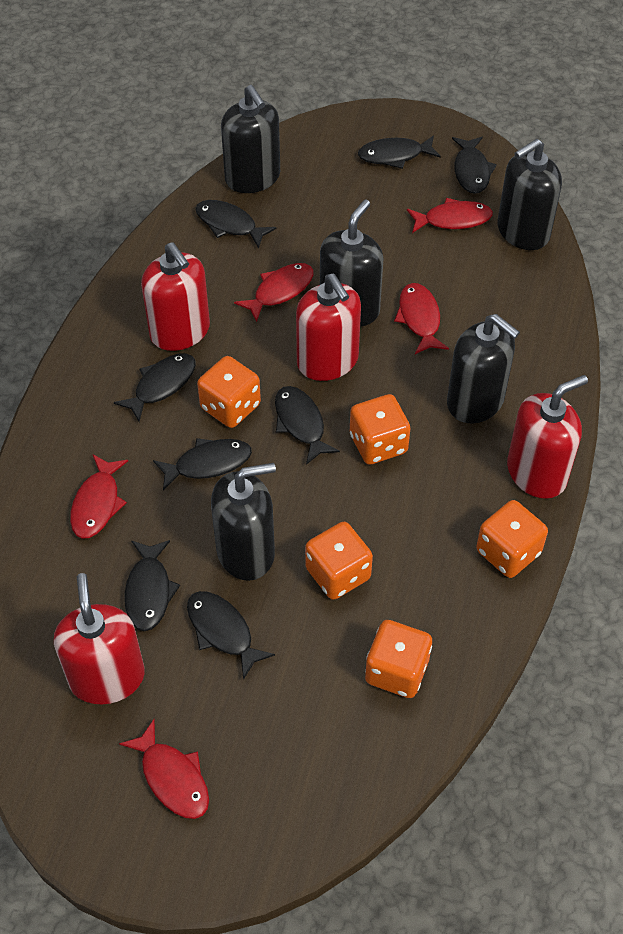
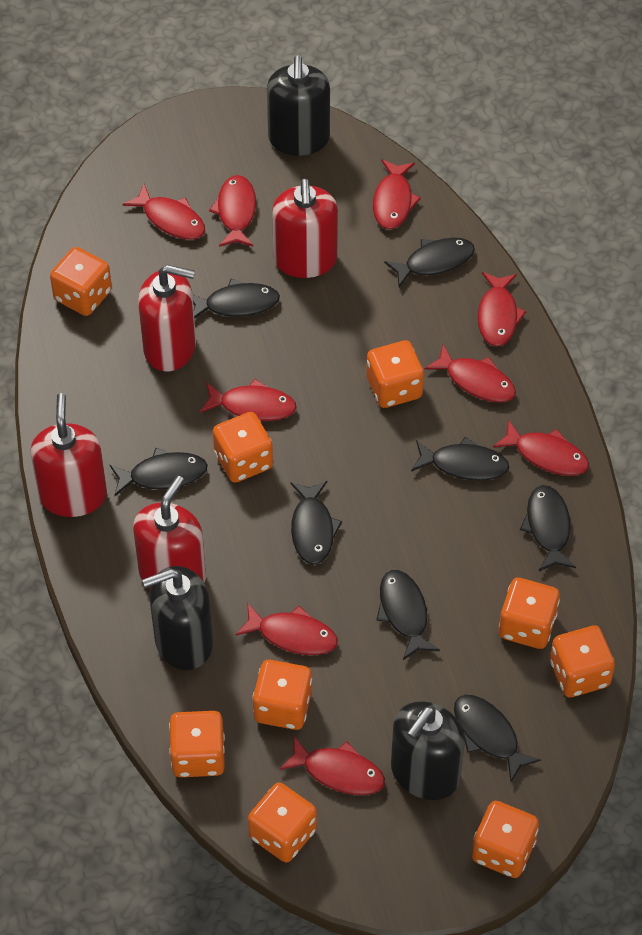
black soap dispenser: [211,463,276,581] [221,85,280,193] [320,200,383,327] [447,314,520,423] [497,139,562,250] = 5 -> [142,566,213,670] [267,55,330,156] [391,701,465,800] = 3
orange dice: [197,356,261,428] [305,522,373,600] [350,394,410,465] [365,620,432,698] [476,500,548,578] = 5 -> [50,247,112,316] [169,711,225,777] [213,412,273,483] [248,782,317,863] [252,660,312,730] [367,340,424,408] [472,801,539,878] [499,578,560,649] [550,626,615,697] = 9
red fish: [70,454,128,539] [119,719,209,819] [234,263,314,322] [394,283,449,354] [407,198,493,233] = 5 -> [122,184,205,240] [200,379,297,421] [209,175,256,247] [235,604,338,655] [279,736,385,795] [373,159,421,229] [424,345,516,402] [478,272,526,346] [493,419,589,476] = 9

